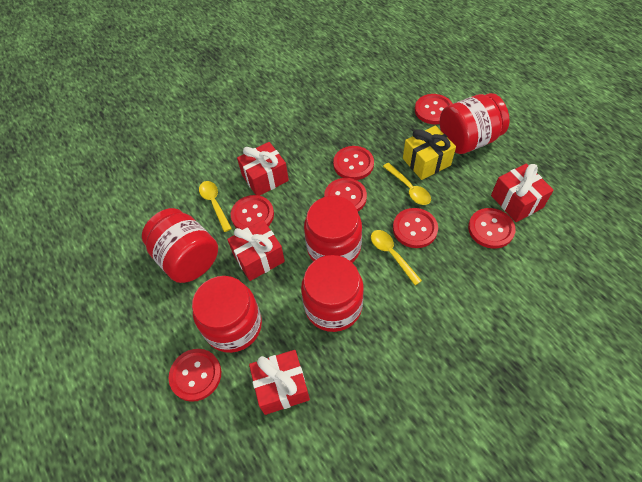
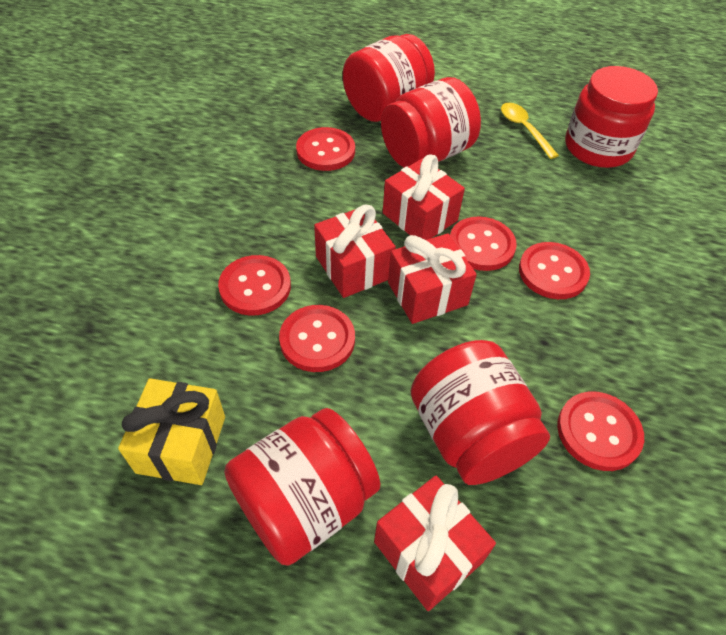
red button: [168,349,221,402] [231,195,274,230] [324,178,367,211] [333,146,374,180] [393,208,438,248] [415,94,453,124] [468,208,516,249] = 7 -> [218,255,291,316] [279,305,355,372] [296,127,355,171] [450,216,517,271] [519,242,590,299] [557,391,644,471] = 6
yellow spoon: [199,181,232,232] [371,230,422,285] [383,163,431,205] = 3 -> [501,103,559,159] = 1

